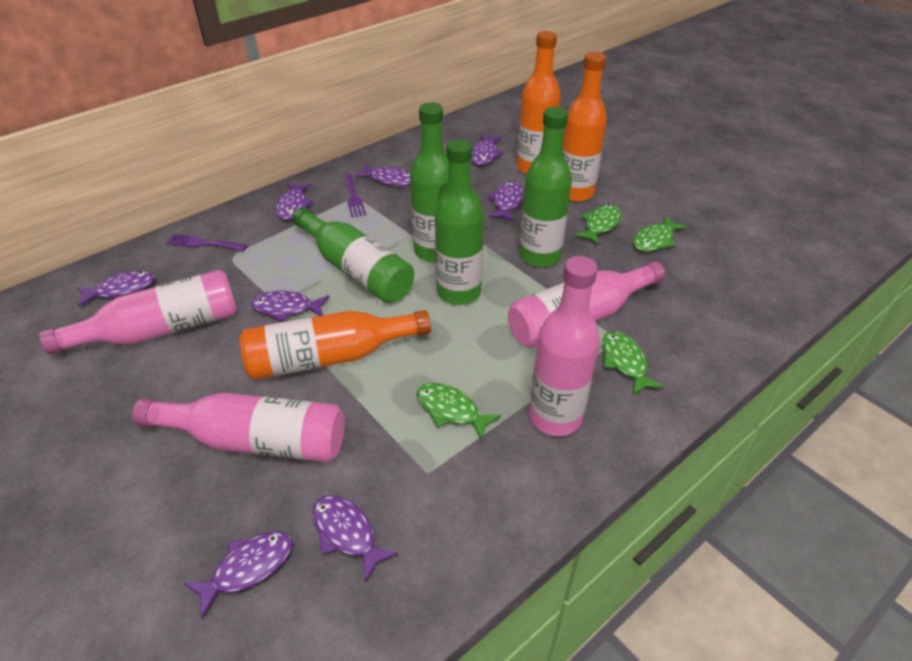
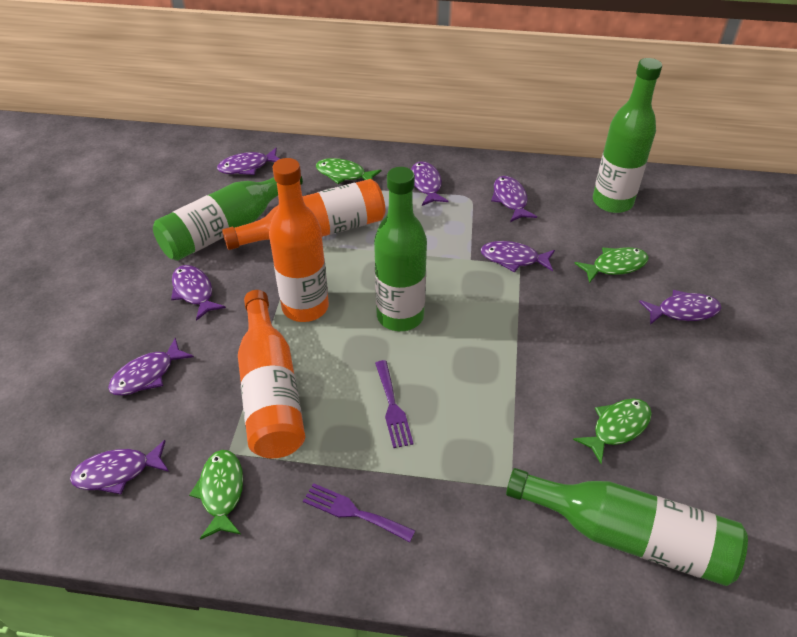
pink bottle: [40,270,237,354] [132,393,345,462] [508,261,665,348] [529,256,600,436] = 4 -> none = 0

